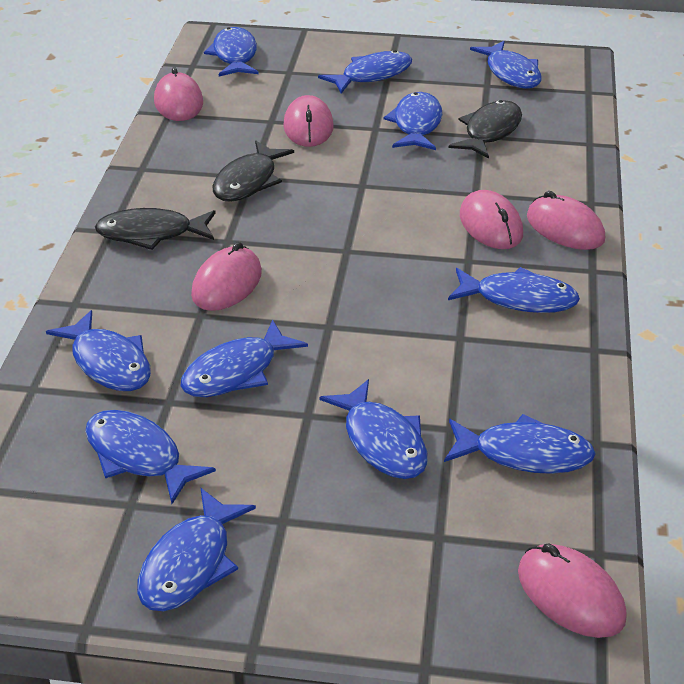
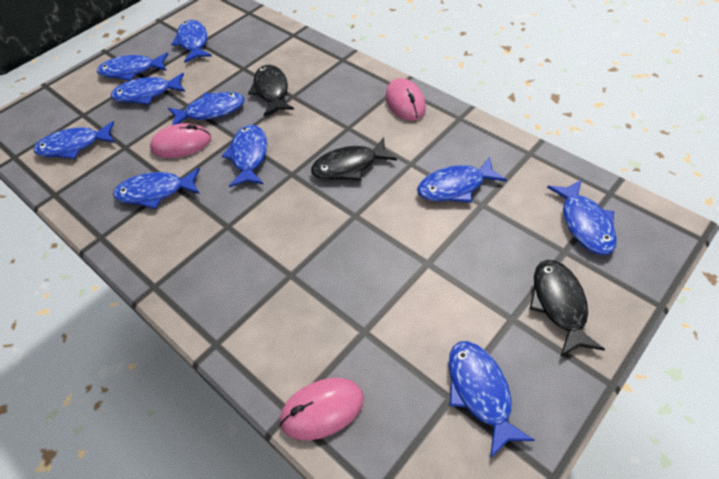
blue fish: [46,310,151,391] [85,410,216,504] [137,488,256,612] [180,319,308,397] [204,27,259,76] [318,50,412,94] [319,379,428,479] [383,92,442,150] [444,414,596,474] [448,267,580,313] [470,41,542,89] = 11 -> [33,121,115,159] [97,53,168,81] [110,73,185,105] [113,168,200,209] [168,92,245,125] [171,20,212,63] [222,125,267,187] [417,157,507,202] [448,341,535,458] [547,179,617,255] = 10
pink mouse: [154,67,203,121] [191,242,262,311] [283,95,334,147] [460,190,523,249] [518,543,627,638] [527,191,605,250] = 6 -> [150,123,211,158] [279,378,364,440] [385,78,426,121] = 3

